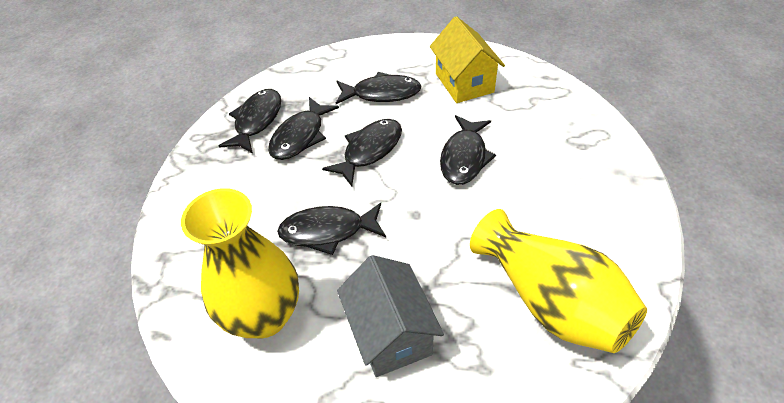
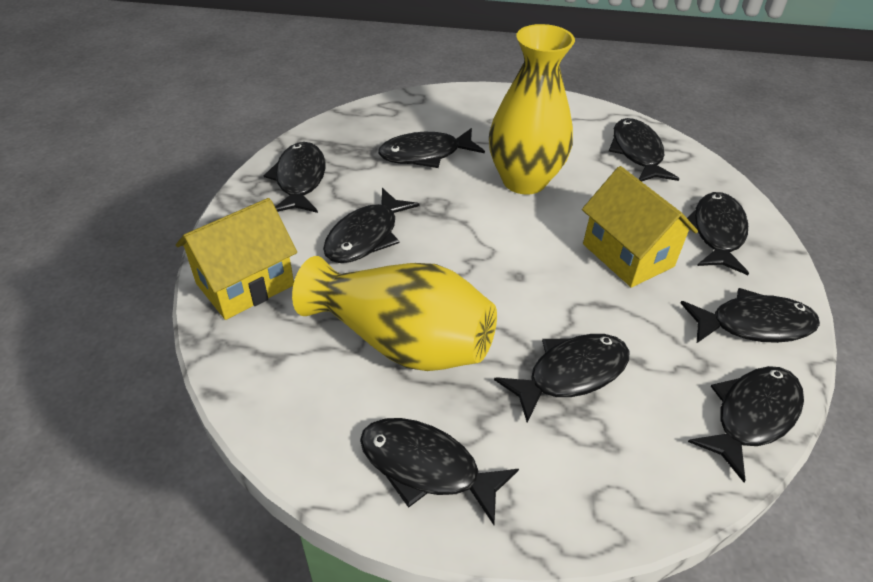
black fish: [219,89,281,153] [268,97,339,160] [277,203,386,255] [322,119,402,186] [336,72,422,104] [440,115,496,185] = 6 -> [264,142,326,213] [323,188,420,263] [360,418,519,525] [378,128,485,168] [494,334,629,423] [609,118,679,182] [680,288,820,343] [687,192,749,275] [688,366,804,482] = 9
grey house: [337,255,444,377] = 1 -> none = 0
yellow house: [430,16,505,103] = 1 -> [176,198,297,320] [582,166,698,288] = 2

